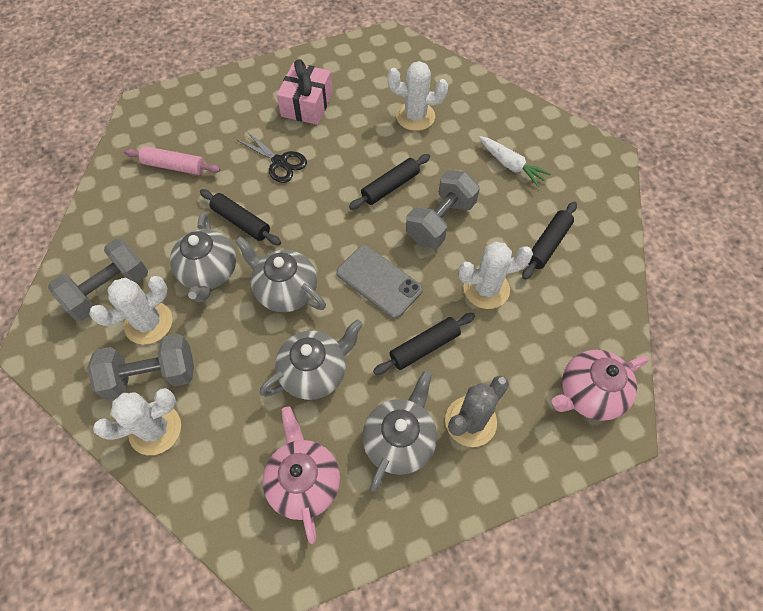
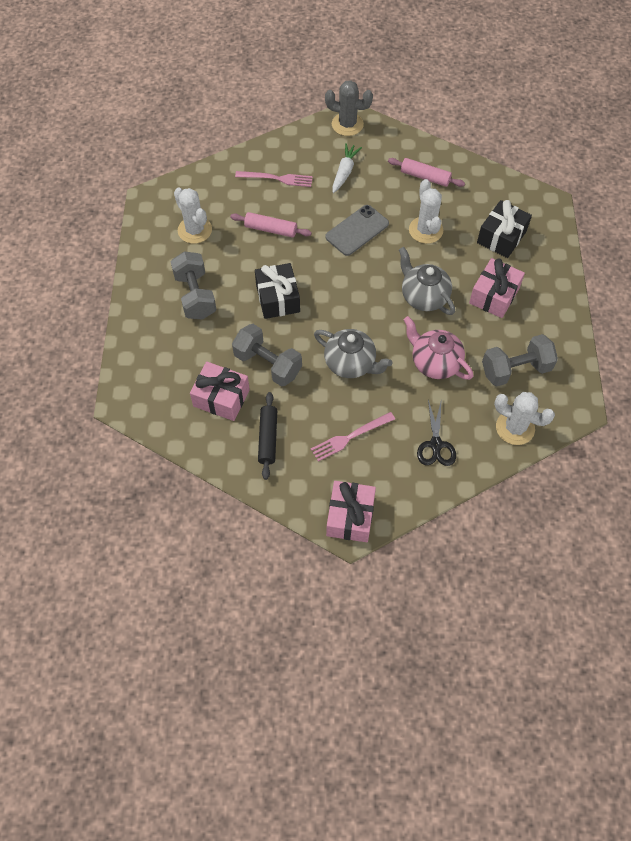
black gift: none = 0 -> [255,263,300,319] [477,200,532,258] = 2
black rolling pin: [200,189,281,246] [349,154,430,210] [373,313,475,375] [522,202,577,280] = 4 -> [258,392,277,480] = 1
grey teapot: [170,213,236,302] [235,236,326,312] [260,319,363,400] [362,370,437,492] = 4 -> [314,329,392,378] [399,247,455,315] = 2
pink fork: none = 0 -> [235,171,313,187] [311,412,395,461] = 2
pink gift: [277,59,333,125] = 1 -> [190,362,250,421] [326,481,376,542] [469,258,525,318] = 3
pink rolling pin: [124,146,221,175] = 1 -> [230,212,312,238] [388,158,465,187] = 2
pink teapot: [263,407,340,544] [552,350,649,421] = 2 -> [404,316,473,380] = 1
white cactus: [89,276,173,345] [93,388,181,455] [388,61,448,131] [458,242,533,309] = 4 -> [174,188,212,244] [409,179,443,244] [494,392,555,445] = 3

